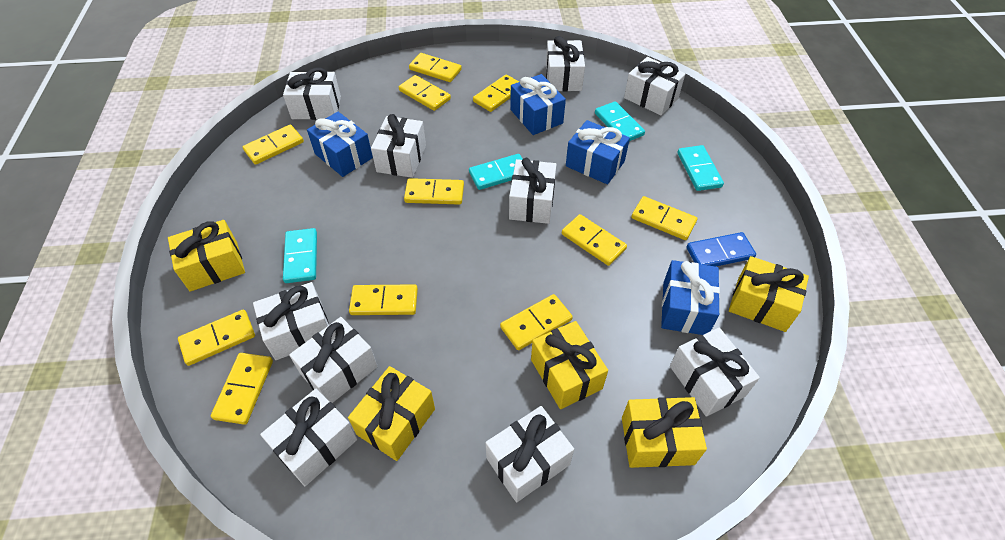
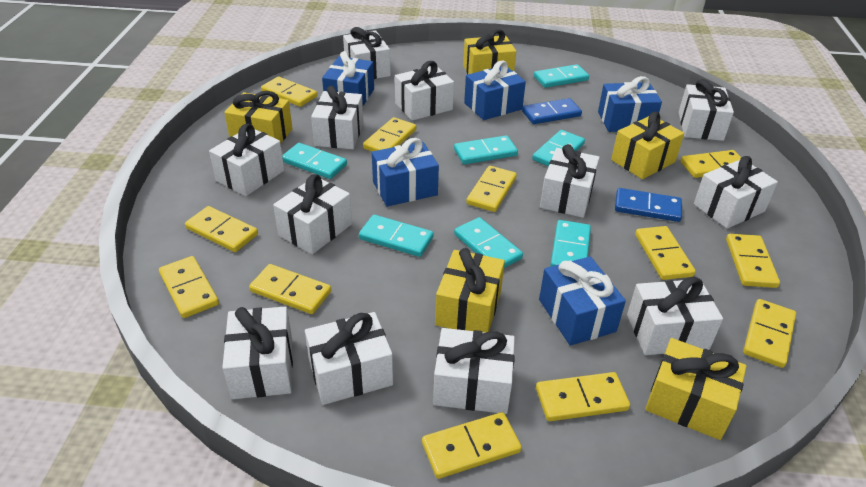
blue domino: [686,232,756,267] = 1 -> [522,98,582,124] [615,188,682,222] = 2
blue gift: [307,112,373,177] [510,74,566,135] [566,120,630,184] [661,260,720,335] = 4 -> [322,51,374,106] [372,138,439,207] [464,61,526,120] [539,256,626,346] [598,76,662,132] = 5
turquoise domino: [283,228,317,283] [469,154,522,190] [595,101,645,141] [677,145,724,191] = 4 -> [282,143,347,179] [359,215,434,257] [454,135,518,164] [454,217,523,268] [532,130,585,167] [534,64,589,88] [550,220,591,267] = 7
white gift: [253,282,329,360] [260,389,358,486] [283,68,341,120] [289,317,378,403] [371,114,426,178] [486,406,574,502] [509,158,557,224] [546,36,585,91] [624,57,685,116] [670,328,760,417] = 10 -> [209,124,284,196] [222,306,293,399] [273,174,352,254] [305,312,393,405] [311,86,364,149] [343,27,391,79] [395,61,454,121] [433,328,515,414] [540,144,600,218] [627,277,723,355] [679,79,734,141] [694,156,778,229] = 12
yellow domino: [178,309,255,366] [211,353,273,425] [243,125,304,165] [349,284,418,315] [399,75,451,111] [404,178,464,205] [409,53,462,82] [473,74,519,112] [500,294,573,350] [562,214,627,266] [631,196,697,240] = 11 -> [159,256,219,318] [185,206,258,252] [249,264,331,314] [261,77,317,107] [363,117,416,151] [422,412,521,479] [466,166,517,212] [536,372,630,421] [635,226,696,280] [680,150,741,178] [726,234,780,288] [743,299,796,368] = 12

